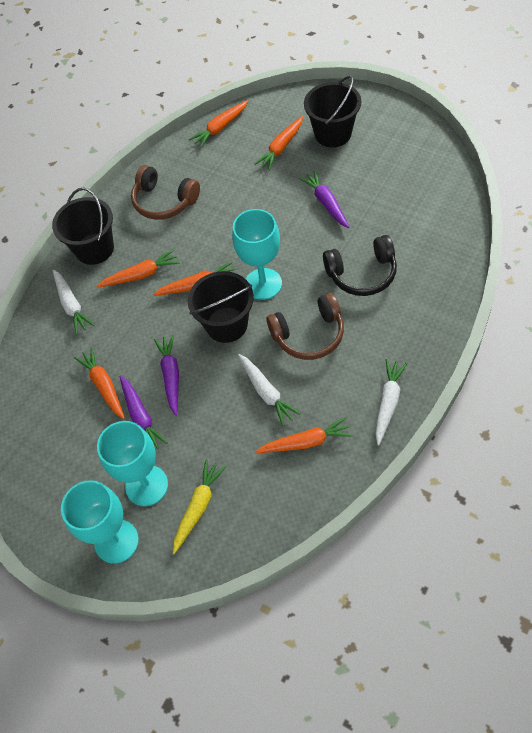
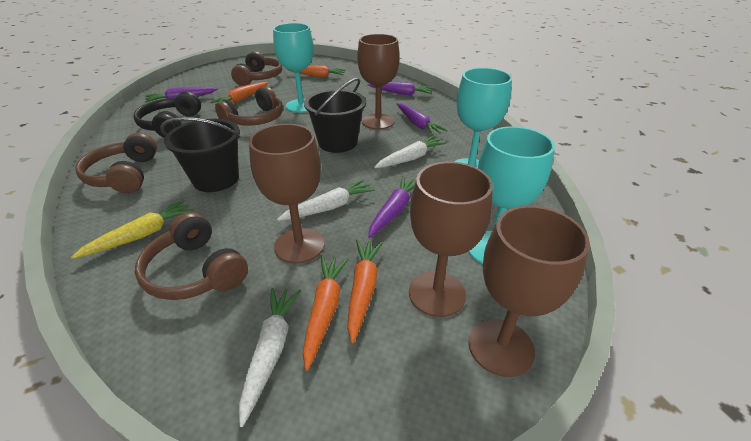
black bucket: [52,188,114,265] [188,271,254,343] [304,76,361,147] = 3 -> [160,117,240,192] [304,78,366,153] = 2
brown goblet: none = 0 -> [249,124,325,263] [357,34,400,129] [409,162,493,317] [469,205,590,377] = 4
brown headphones: [131,165,200,220] [267,293,344,360] = 2 -> [75,133,157,193] [135,212,248,300] [215,86,283,126] [231,51,282,86] = 4
orange carrot: [74,347,125,419] [97,250,180,287] [153,261,235,296] [189,100,248,148] [255,116,303,170] [255,417,353,453] = 6 -> [210,82,268,105] [286,65,346,77] [303,256,349,371] [347,239,383,343] = 4
purple carrot: [119,375,168,449] [154,335,179,416] [299,171,349,228] = 3 -> [145,87,218,102] [368,82,434,95] [368,176,415,238] [397,103,448,135] = 4

